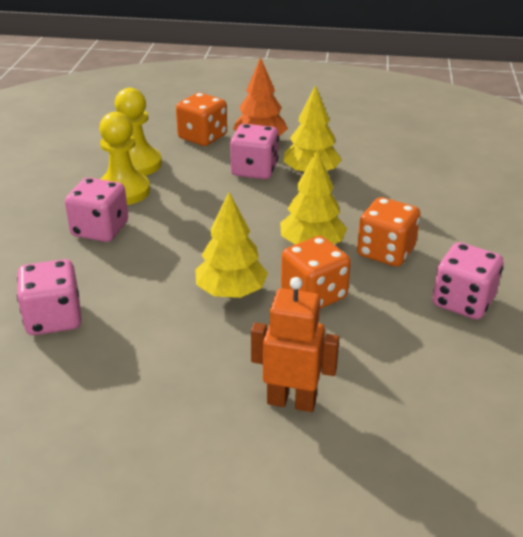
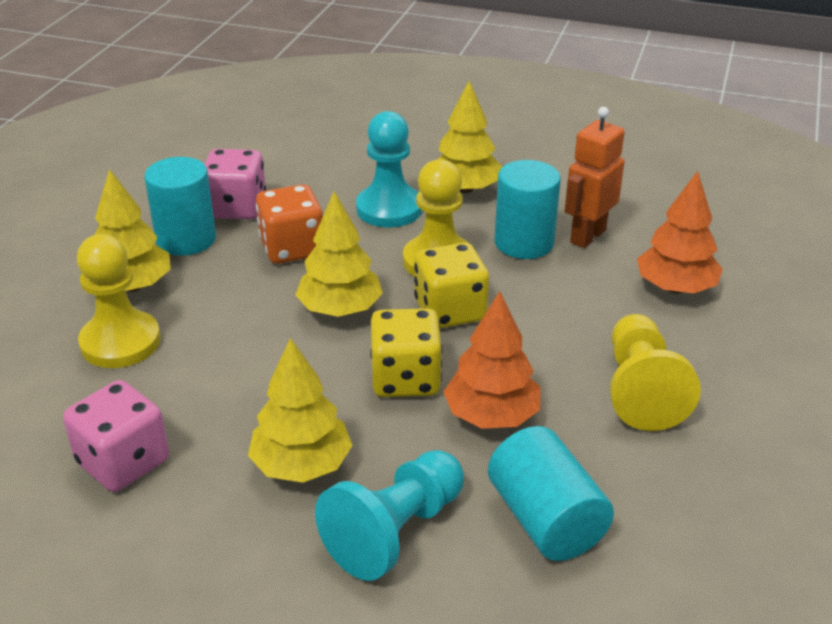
orange dice: [176,93,227,146] [281,236,351,309] [357,197,420,267] = 3 -> [256,184,323,264] = 1
orange tree: [233,57,288,136] = 1 -> [443,291,541,429] [637,171,723,293] = 2
pink dice: [17,259,81,335] [65,178,128,242] [230,124,279,179] [432,242,503,319] = 4 -> [63,380,169,492] [205,149,266,219] = 2
turquoise cylinder: none = 0 -> [144,157,216,256] [488,426,614,561] [495,160,561,259] = 3
turquoise pawn: none = 0 -> [315,450,464,581] [356,111,422,227] = 2
yellow dice: none = 0 -> [370,308,442,397] [414,243,489,328] = 2
yellow pawn: [99,112,150,205] [114,88,162,176] = 2 -> [77,234,161,368] [403,159,470,277] [610,314,701,431] = 3
yellow tree: [195,192,268,298] [280,150,347,244] [283,85,342,171] = 3 -> [94,169,171,292] [248,338,353,483] [295,191,383,317] [438,81,502,193] = 4

